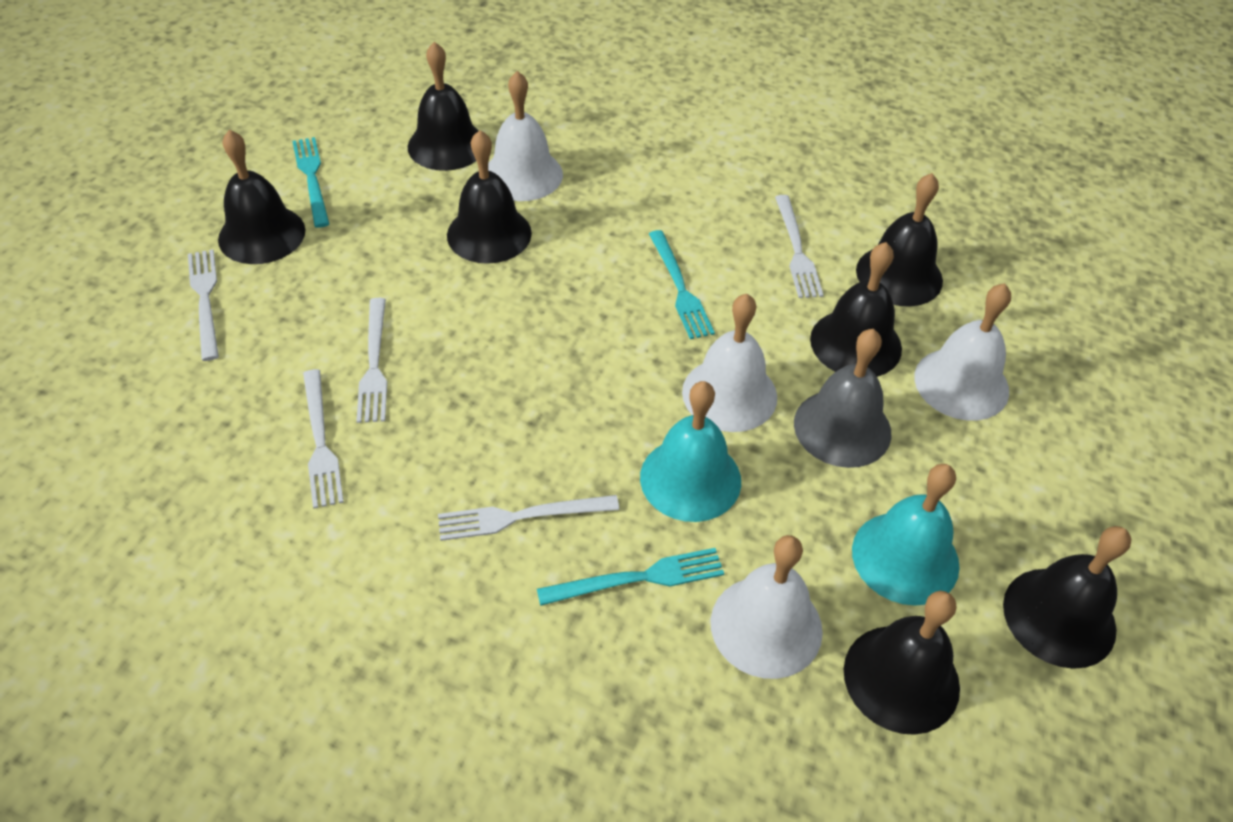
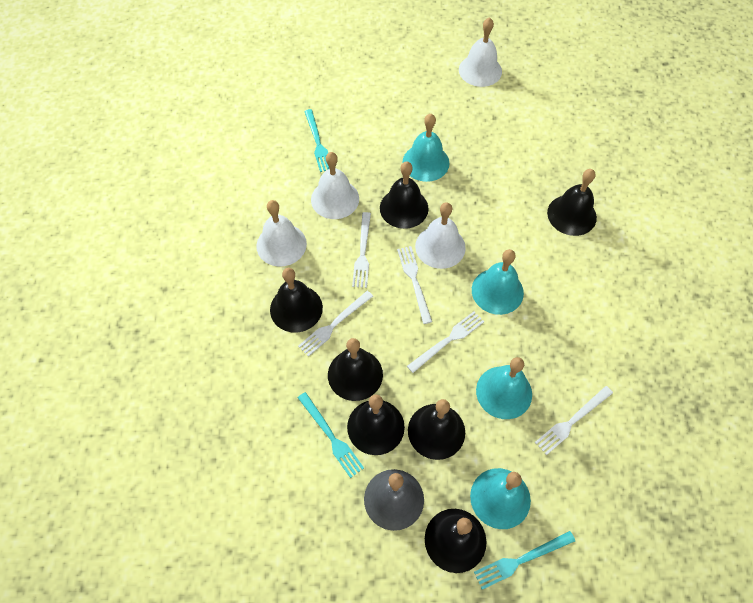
turquoise bell: [640,381,741,522] [852,464,960,606] = 2 -> [402,114,449,182] [470,468,531,529] [472,249,524,315] [476,357,532,419] = 4

